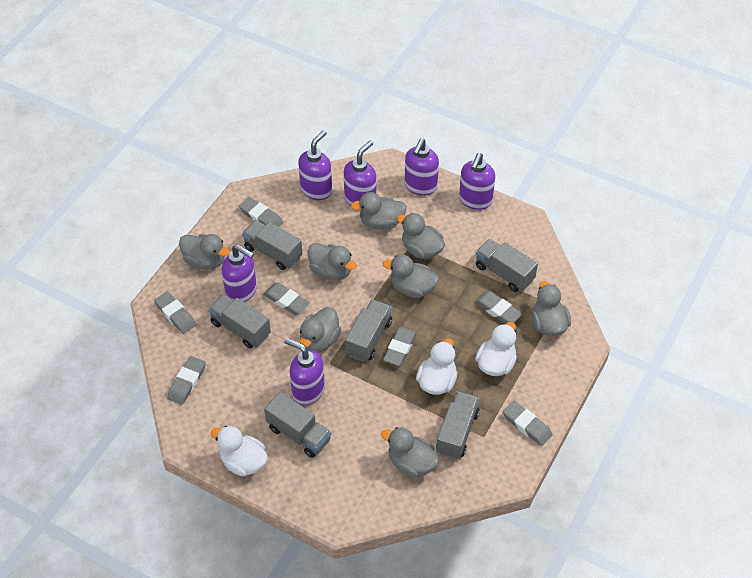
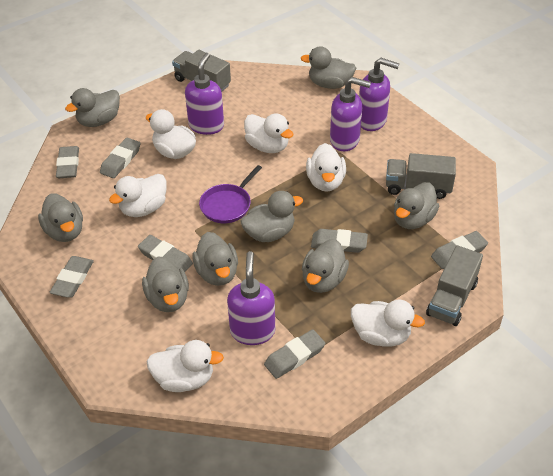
grey truck: [208,294,271,349] [242,220,302,270] [264,392,331,458] [345,299,392,362] [436,391,480,459] [476,239,538,292] = 6 -> [172,50,231,92] [386,153,456,199] [426,245,483,326] = 3
purple pan: none = 0 -> [199,165,262,223] = 1
purple soap dispenser: [222,244,257,302] [284,338,325,405] [298,130,332,200] [344,140,376,206] [405,138,439,196] [459,153,495,210] = 6 -> [185,53,224,135] [227,251,275,345] [330,77,371,151] [359,58,399,131] = 4
white duck: [211,426,268,477] [416,339,457,395] [475,322,517,376] = 3 -> [109,174,167,217] [146,109,196,159] [147,340,224,392] [244,113,294,153] [306,143,346,191] [351,299,425,347] = 6

